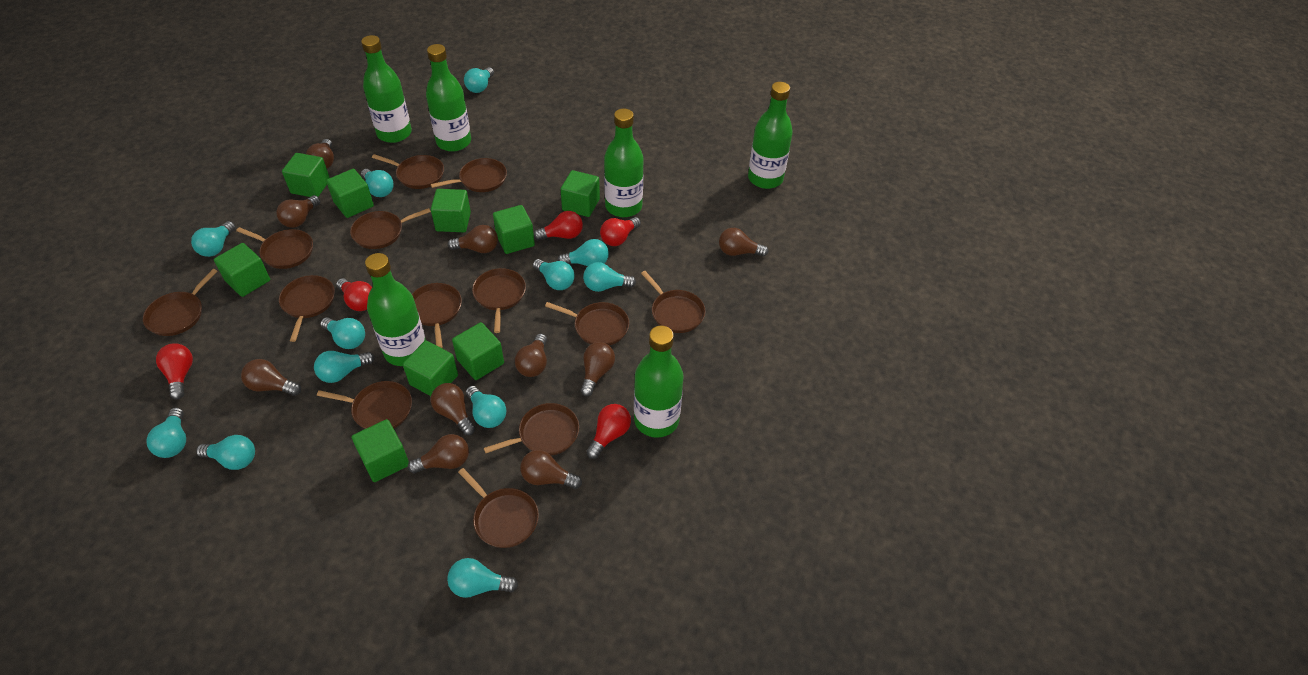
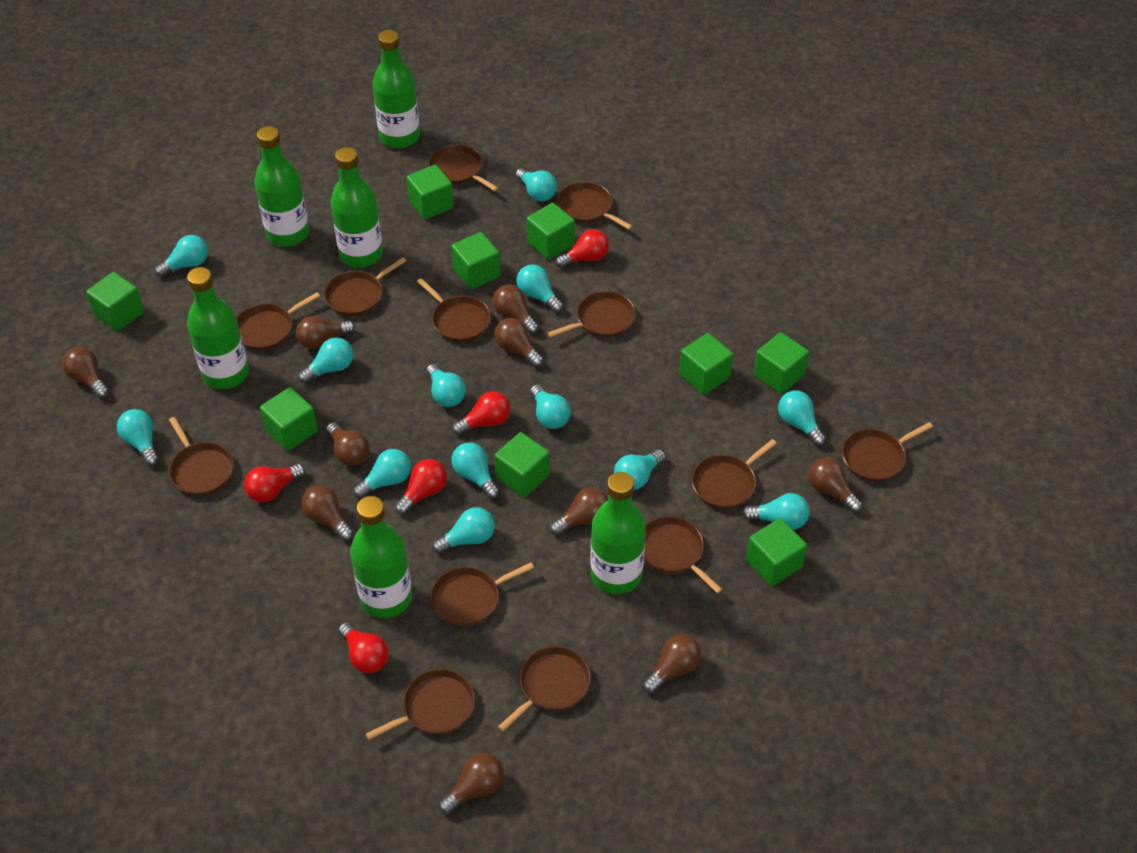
turquoise light bulb: [146,408,186,458] [191,221,236,257] [196,435,255,470] [314,351,375,383] [320,317,365,349] [361,169,394,197] [447,558,518,598] [464,67,494,93] [466,386,506,428] [533,259,575,290] [557,239,609,266] [583,262,636,292] = 12 -> [117,409,159,466] [155,235,208,277] [298,337,353,384] [353,449,411,498] [426,364,466,407] [432,507,495,554] [452,443,500,499] [515,168,557,201] [516,264,563,313] [530,385,571,429] [614,449,666,490] [742,493,810,530] [778,390,826,446] = 13

